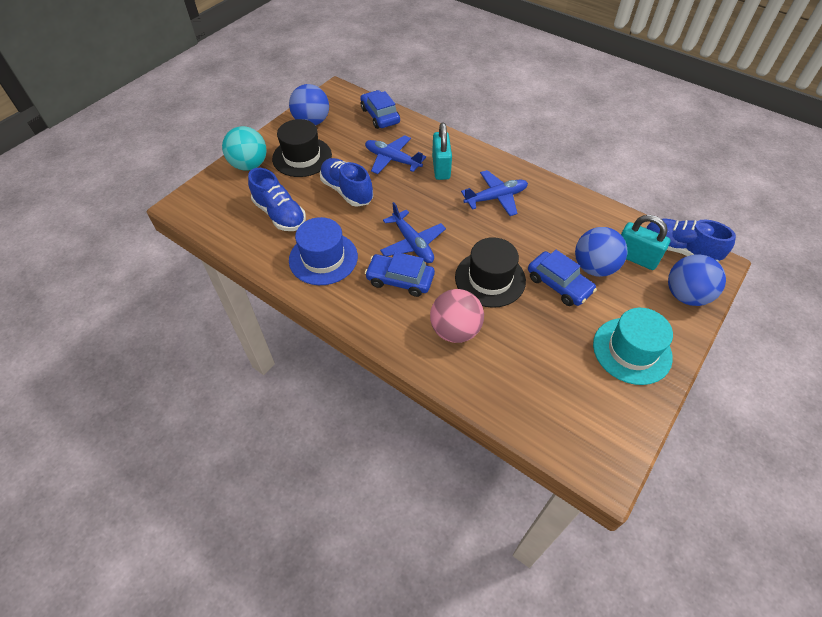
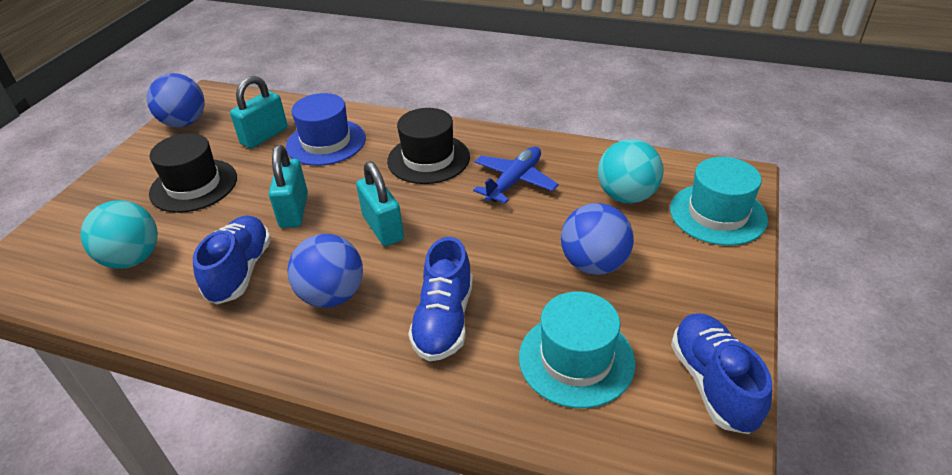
blue car: [360,90,400,129] [365,252,435,297] [528,250,597,306] = 3 -> none = 0
blue plane: [365,135,426,174] [380,202,446,263] [461,170,528,216] = 3 -> [473,147,559,203] = 1
pink ball: [430,289,484,343] = 1 -> none = 0
turquoise ball: [222,126,267,171] = 1 -> [80,200,158,269] [598,139,664,203] = 2
turquoise hat: [593,308,673,385] = 1 -> [519,292,636,408] [670,157,768,246] = 2
turquoise padlock: [432,123,452,180] [621,215,670,270] = 2 -> [230,76,288,148] [269,145,308,228] [356,161,404,246] = 3

